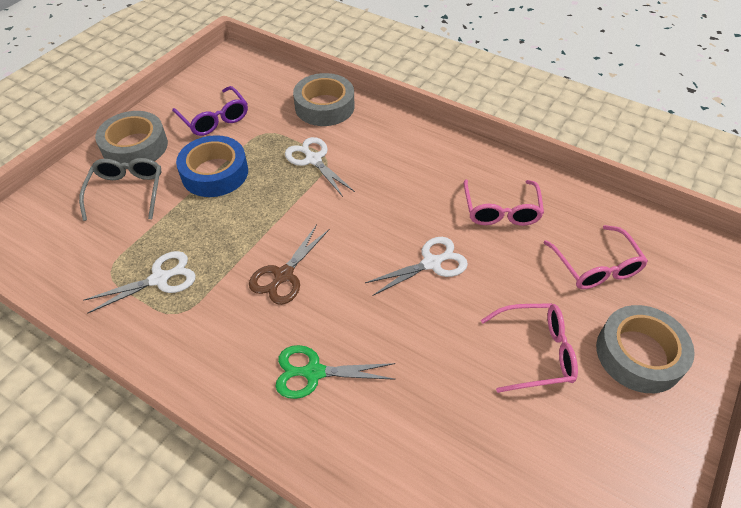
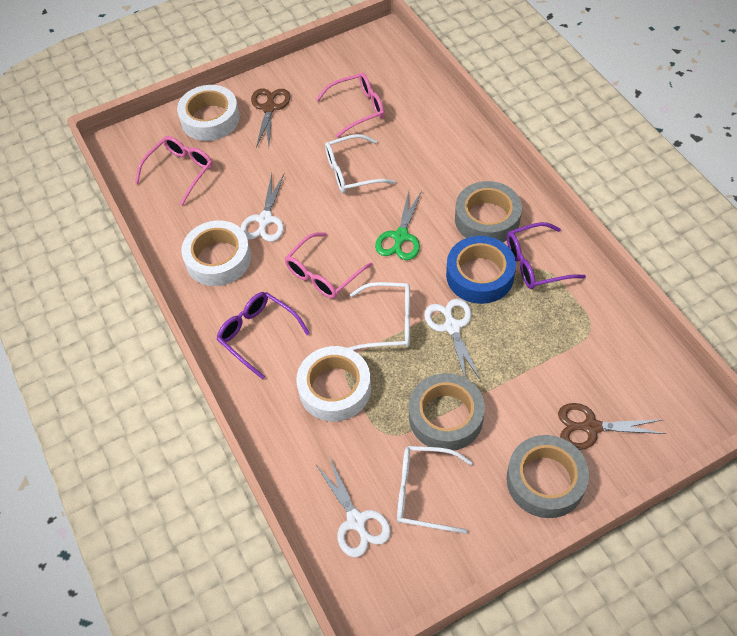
brown scissors: [249,225,330,305] = 1 -> [251,88,290,148] [558,403,666,450] = 2
grey glasses: [79,158,162,221] = 1 -> none = 0
purple glasses: [172,86,248,136] = 1 -> [216,292,310,379] [507,222,586,289] = 2
white glasses: none = 0 -> [325,134,395,193] [348,282,410,350] [397,446,473,534] = 3
white tape: none = 0 -> [177,85,240,141] [181,221,251,286] [296,346,371,421] = 3

